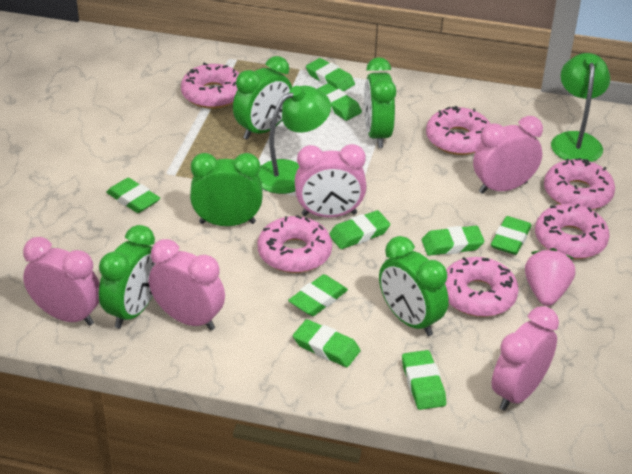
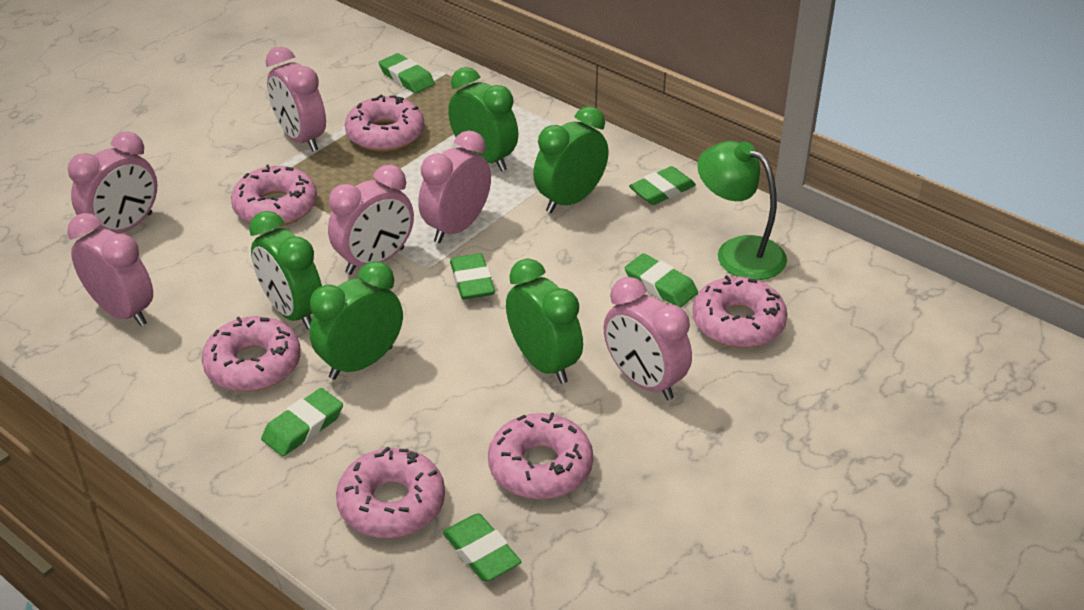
green eraser: [106,178,160,213] [288,274,348,316] [293,319,361,367] [306,58,355,92] [317,84,362,121] [329,210,390,249] [402,350,446,410] [422,226,485,256] [491,216,532,255] = 9 -> [261,388,343,456] [379,53,435,94] [443,513,521,582] [450,253,495,300] [625,253,698,308] [629,166,696,205] = 6
green lamp: [258,86,331,194] [551,53,610,162] = 2 -> [697,141,787,280] = 1
pink clock: [23,237,100,326] [149,239,225,331] [295,144,367,218] [473,116,543,194] [491,306,559,411] = 5 -> [67,213,153,326] [68,131,157,234] [265,47,326,151] [328,164,414,274] [418,131,491,243] [604,277,692,400] = 6
pink strawberry: [525,248,575,306] = 1 -> none = 0

